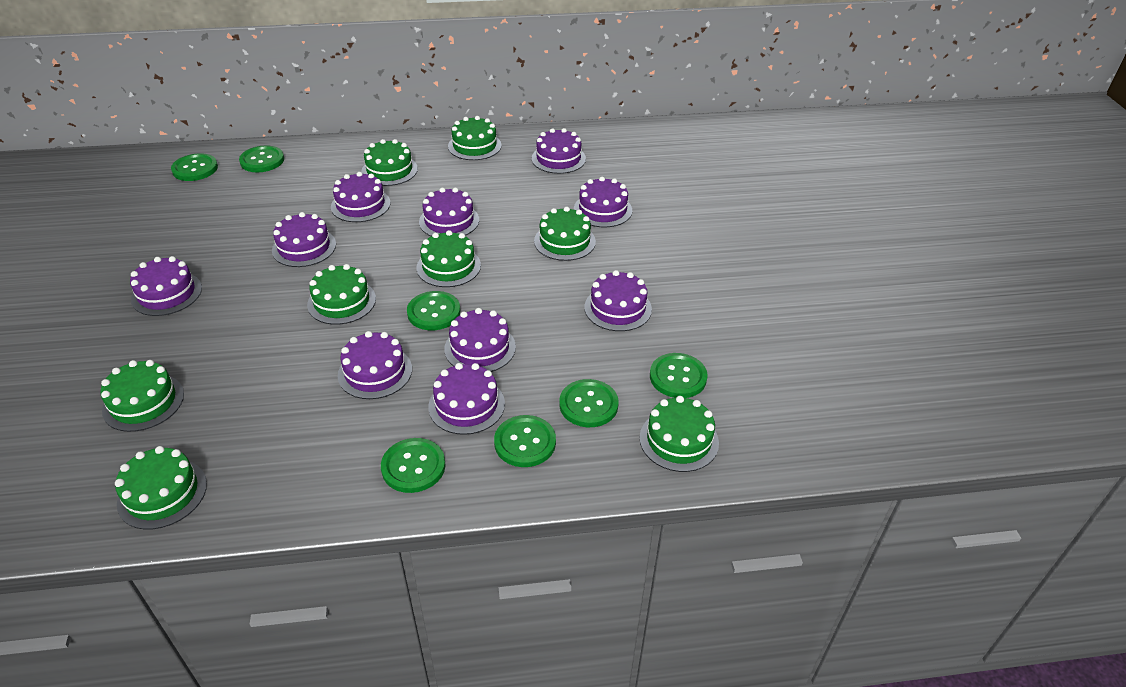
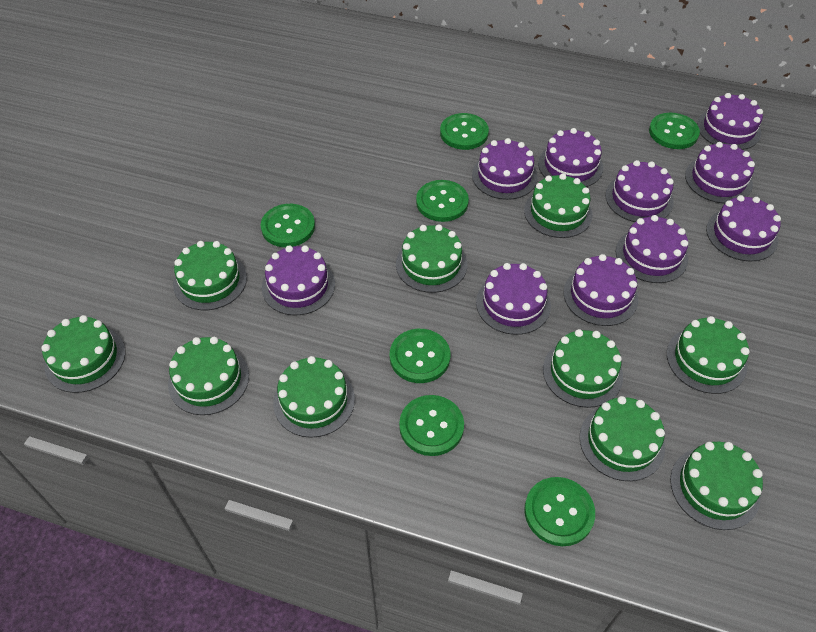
green cake: [100,360,184,432] [115,446,207,530] [307,264,376,325] [361,139,418,186] [417,230,481,287] [448,116,501,160] [534,207,596,261] [640,396,719,472] = 8 -> [41,315,126,393] [168,337,249,415] [173,241,247,310] [273,356,355,438] [396,224,467,293] [524,174,593,238] [543,329,623,408] [579,396,665,481] [667,316,749,394] [670,442,763,530] = 10

